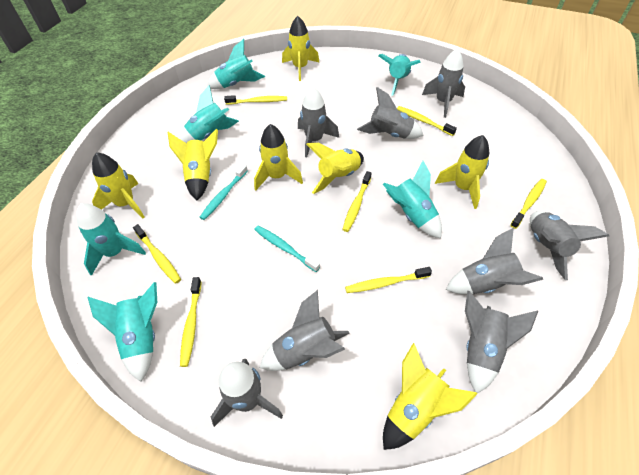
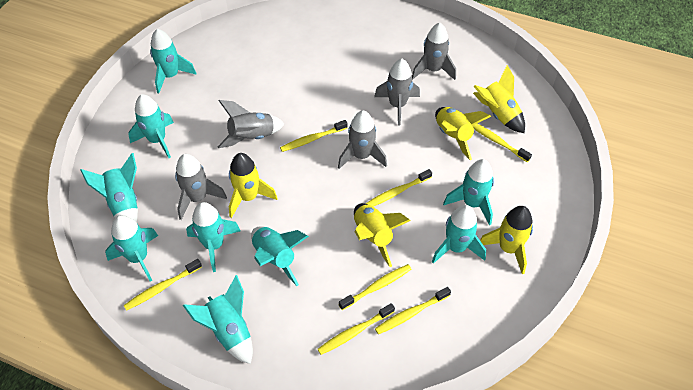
grey rocket: [211,359,283,427] [260,290,350,371] [298,87,339,157] [357,87,424,139] [422,49,465,118] [446,228,543,294] [465,291,538,393] [530,211,609,280] = 8 -> [175,154,227,220] [218,100,284,148] [338,110,387,169] [374,59,420,125] [412,23,456,80] = 5
turquoise rocket: [76,203,146,276] [87,282,157,382] [179,85,239,143] [207,39,265,89] [378,54,421,96] [383,161,442,238] = 6 -> [80,153,138,223] [105,215,158,281] [128,94,174,158] [150,29,196,94] [183,275,253,364] [186,202,241,272] [251,226,309,286] [432,205,486,264] [443,159,494,225] = 9
turquoise toothbrush: [199,164,248,220] [254,226,320,272] = 2 -> none = 0
yellow rocket: [92,152,144,218] [168,129,218,201] [254,124,303,190] [282,16,320,81] [306,143,364,194] [383,343,478,450] [435,135,489,209] = 7 -> [229,153,277,218] [354,203,411,267] [435,107,491,160] [473,65,525,133] [480,206,533,274] = 5

